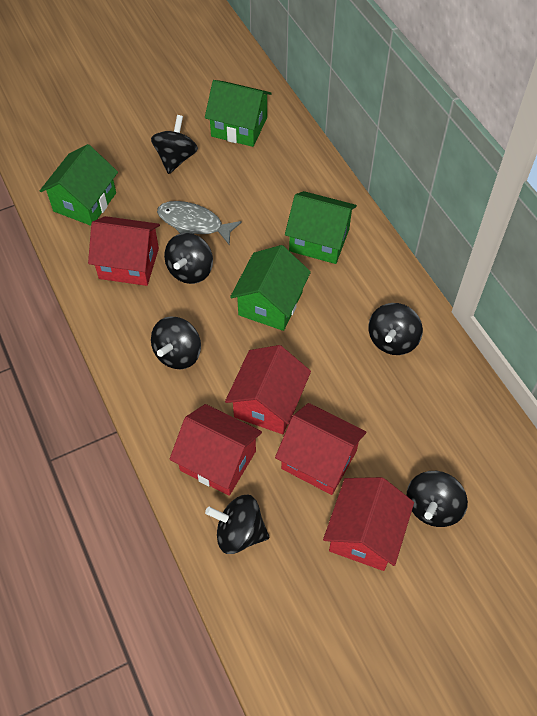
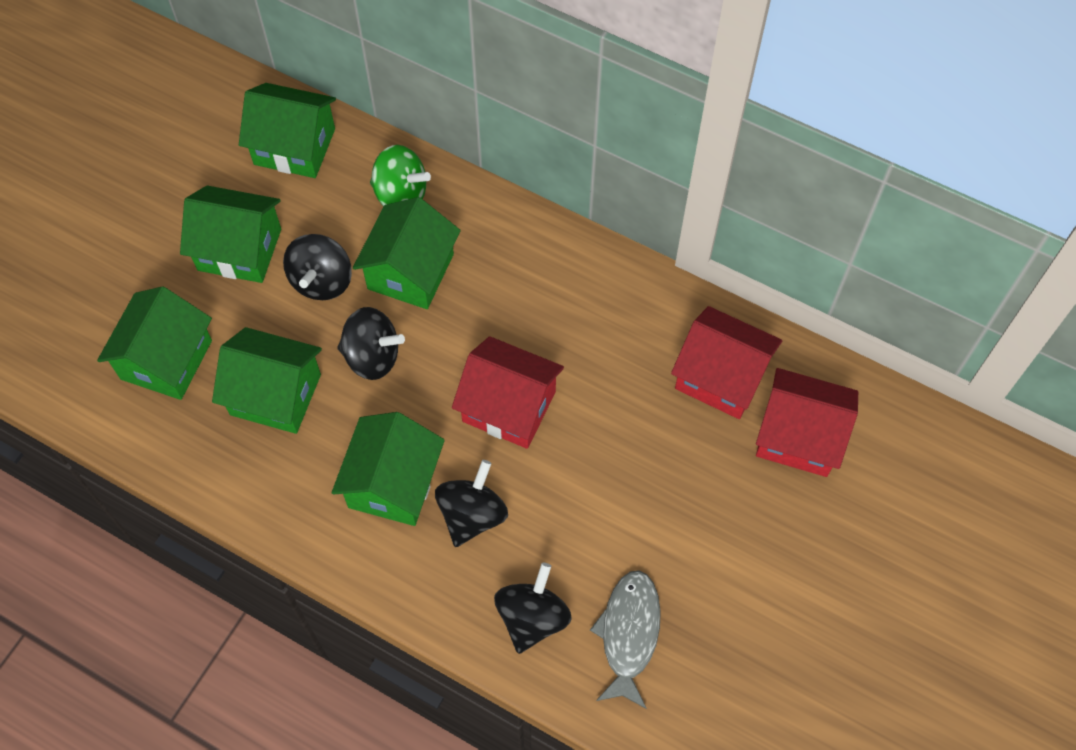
black spinning top: [151,115,198,174] [151,317,201,369] [164,233,213,284] [205,495,269,554] [368,303,423,355] [407,471,468,527] = 6 -> [283,234,352,300] [337,307,405,380] [435,460,508,547] [494,562,572,654] = 4
green house: [40,144,118,226] [205,80,272,147] [230,245,311,331] [285,191,357,264] = 4 -> [97,286,212,400] [180,185,281,283] [212,327,322,434] [239,83,336,178] [332,412,445,526] [353,197,461,309] = 6
green spinning top: none = 0 -> [370,145,431,206] = 1
red house: [88,216,160,286] [169,404,262,496] [225,345,311,434] [275,403,366,495] [323,477,414,571] = 5 -> [452,336,564,449] [671,306,782,419] [756,368,858,477] = 3

